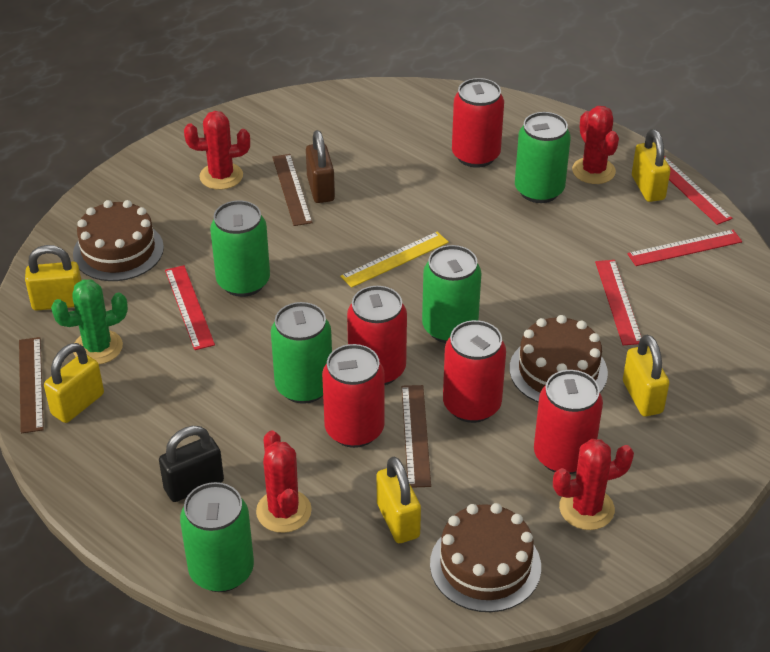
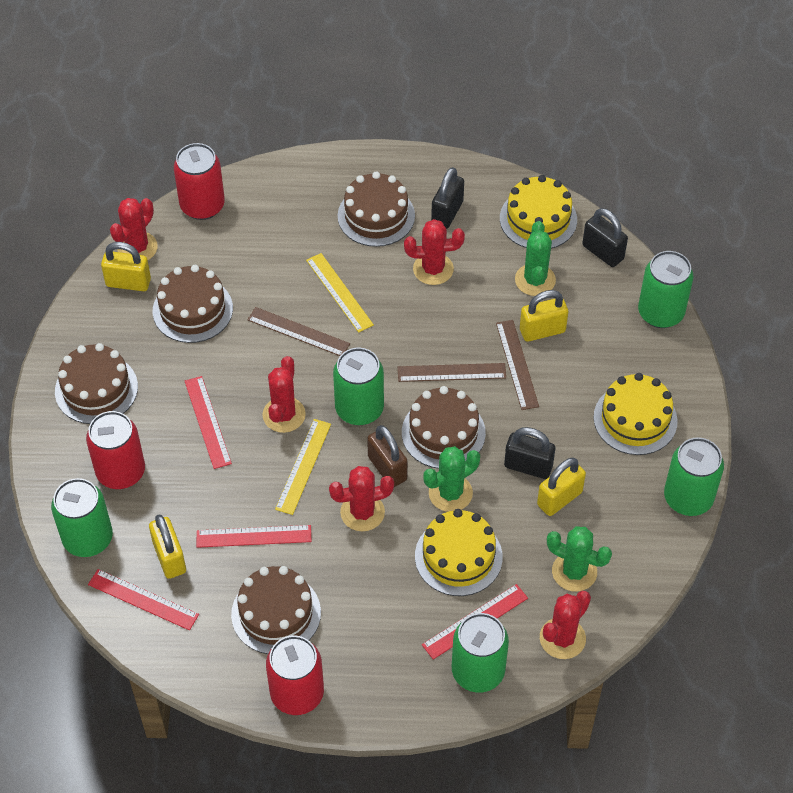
black padlock: [159,426,224,502] = 1 -> [431,167,464,229] [504,427,555,479] [582,208,628,267] = 3
brown cake: [73,200,164,281] [430,503,541,612] [510,315,608,403] = 3 -> [55,343,138,424] [153,265,233,343] [231,566,321,654] [338,172,415,247] [402,386,486,469] = 5
green cactus: [51,279,128,364] = 1 -> [423,446,480,512] [515,221,556,296] [547,526,612,592] = 3
red cactus: [184,111,250,190] [256,430,312,533] [553,439,634,530] [572,106,619,184] = 4 -> [110,198,158,260] [263,356,306,433] [329,466,394,532] [404,219,465,285] [540,591,591,659] = 5
red can: [322,344,385,448] [347,286,407,385] [443,320,506,423] [452,78,504,168] [534,370,603,474] = 5 -> [86,411,145,489] [174,143,225,220] [266,635,324,715] = 3
yellow cake: none = 0 -> [415,509,503,596] [500,175,577,249] [594,373,678,455] = 3
yellow padlock: [25,245,81,311] [44,343,104,423] [377,457,421,543] [623,334,669,417] [632,129,671,202] = 5 -> [101,242,151,291] [149,514,186,579] [520,290,568,342] [537,458,586,516] = 4
yellow ruler: [340,232,449,288] = 1 -> [275,419,331,515] [306,253,374,333] = 2

